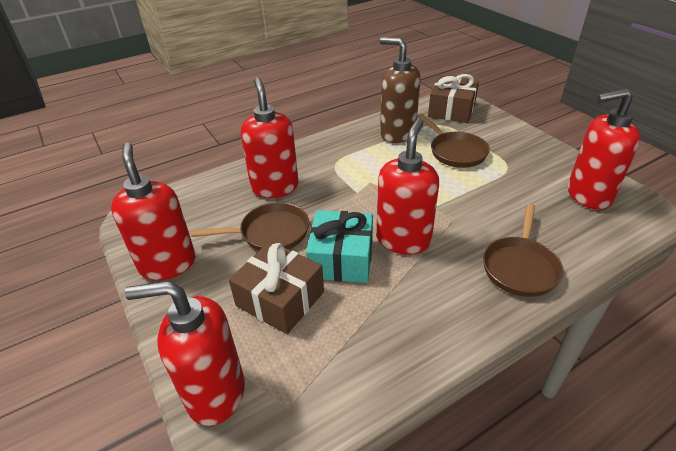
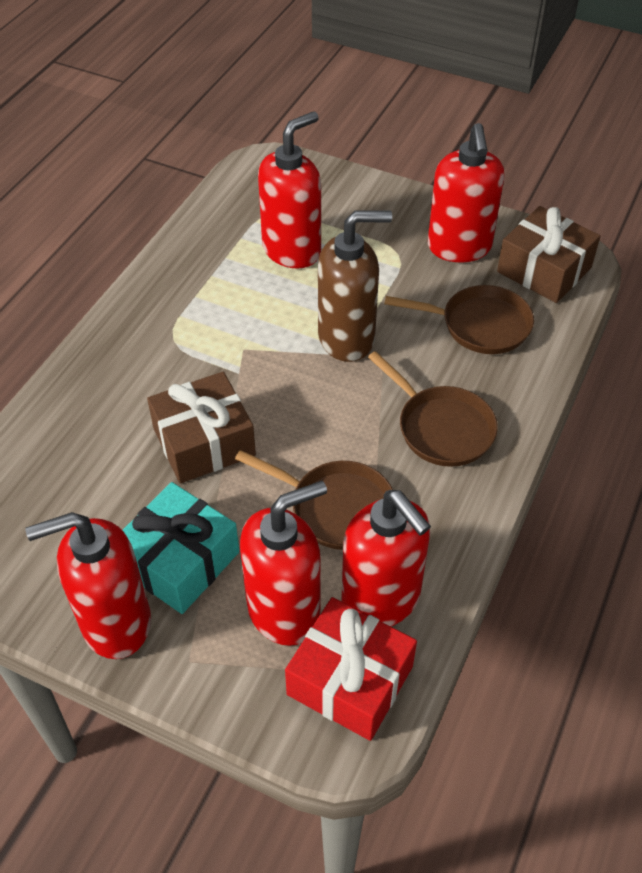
red gift: none = 0 -> [285,597,417,741] = 1

